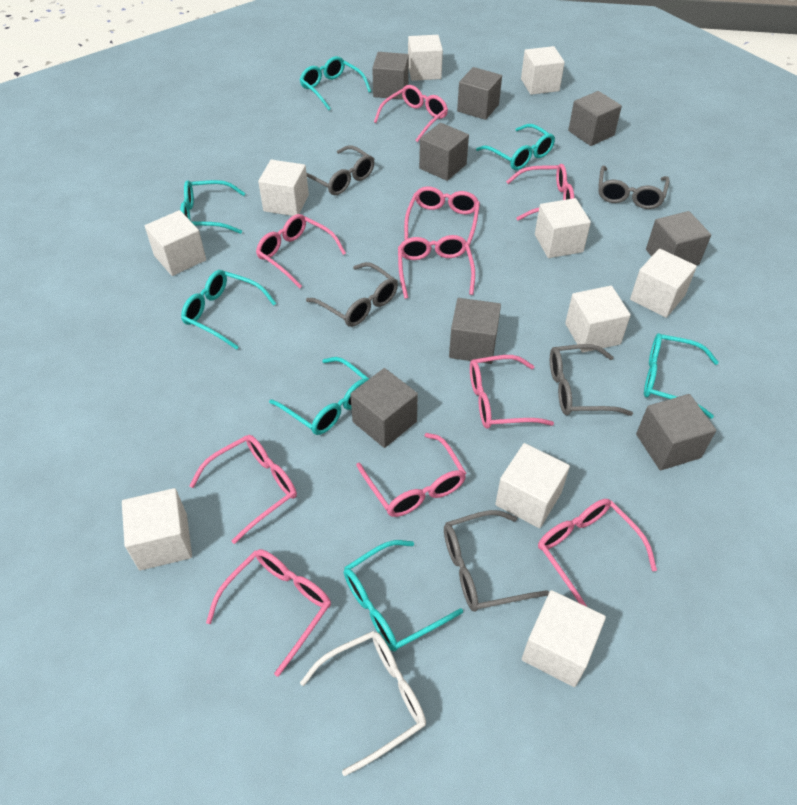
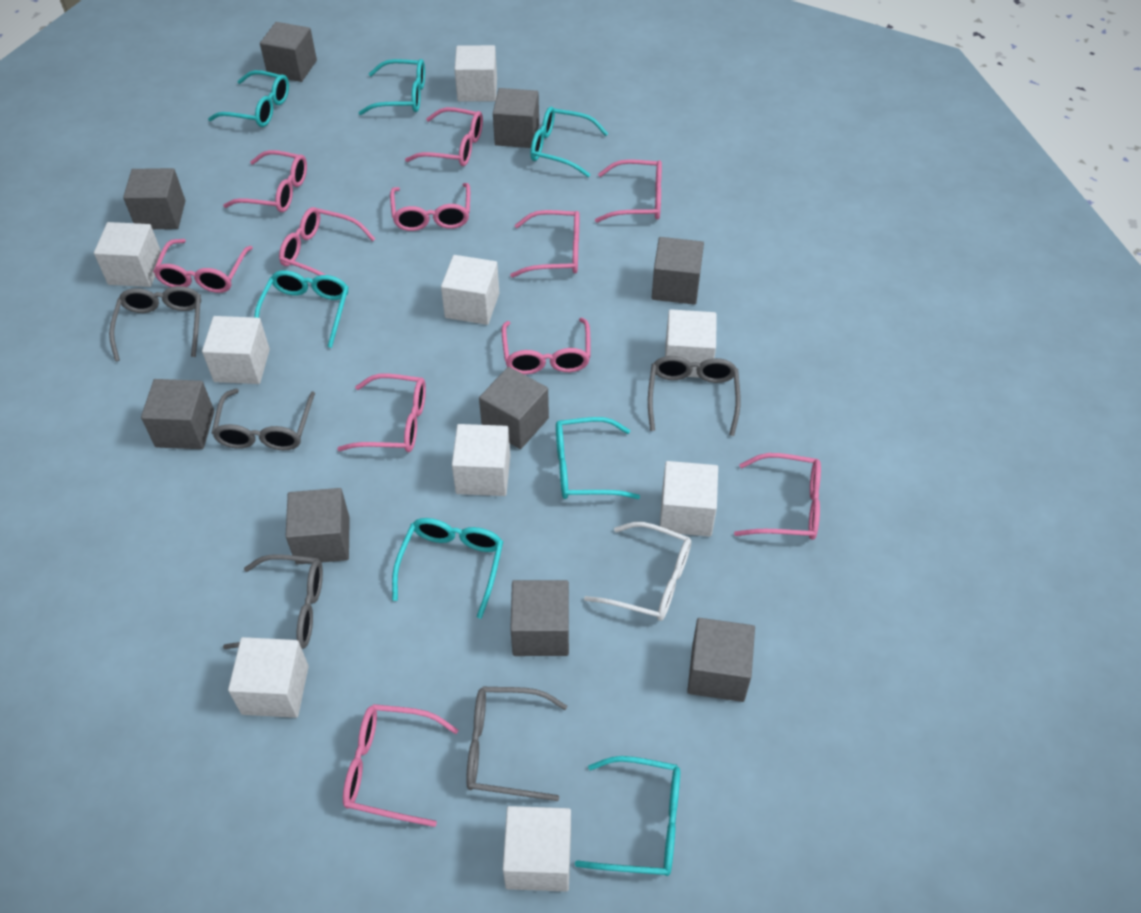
grey cube: [350,368,418,448] [372,52,409,100] [419,123,469,181] [449,298,501,364] [457,67,502,120] [568,91,622,146] [636,394,716,470] [646,211,711,266] = 8 -> [123,168,185,229] [141,379,215,449] [260,22,317,82] [285,488,350,565] [479,367,549,449] [493,88,539,148] [510,580,569,656] [652,237,704,305] [687,618,755,702] = 9
pink glasses: [189,435,297,544] [206,549,331,677] [256,214,346,288] [356,433,466,517] [374,85,448,142] [398,235,475,299] [404,187,480,246] [470,355,554,429] [506,164,574,221] [538,499,657,607] = 10 -> [153,239,253,293] [223,150,307,212] [279,207,375,276] [337,374,426,452] [343,704,459,827] [390,183,470,231] [405,107,483,166] [502,318,591,374] [510,210,580,278] [595,159,662,223] [734,453,821,540] = 11
white cube: [122,488,192,570] [145,210,206,276] [258,160,309,216] [408,35,443,81] [495,443,570,528] [521,46,565,95] [522,590,606,687] [535,198,591,258] [565,286,631,353] [630,249,697,318] = 10 -> [94,222,161,287] [202,316,270,384] [228,637,309,718] [441,255,499,325] [452,424,510,496] [454,45,497,102] [503,806,571,892] [660,461,718,537] [665,309,717,378] = 9

